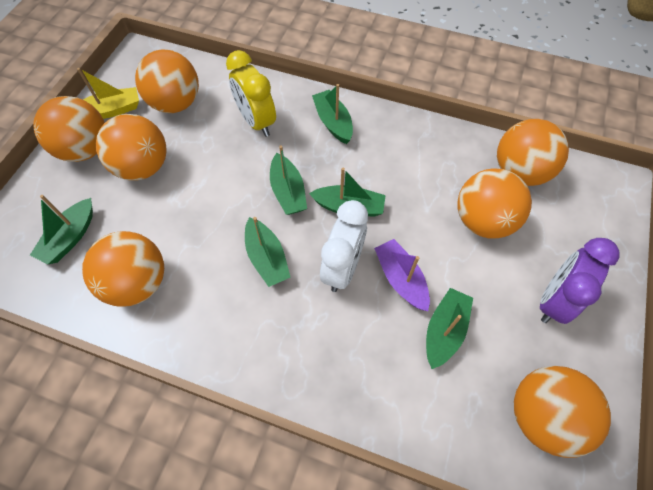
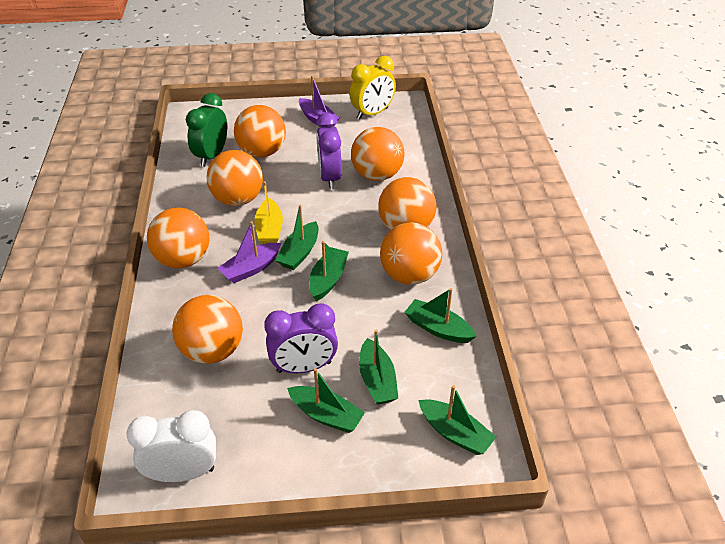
green clock: none = 0 -> [186,93,227,167] = 1
purple boat: [374,239,430,311] = 1 -> [218,221,281,283] [299,76,340,127] = 2
purple clock: [540,238,619,324] = 1 -> [264,303,338,373] [316,113,342,189] = 2

